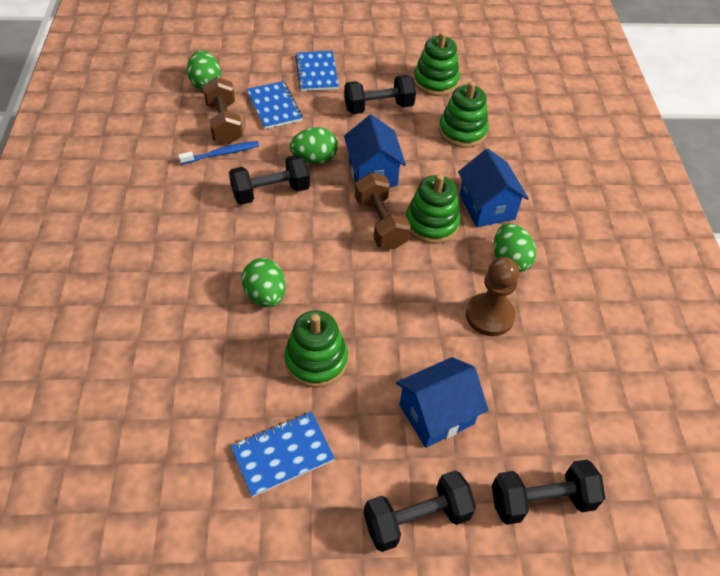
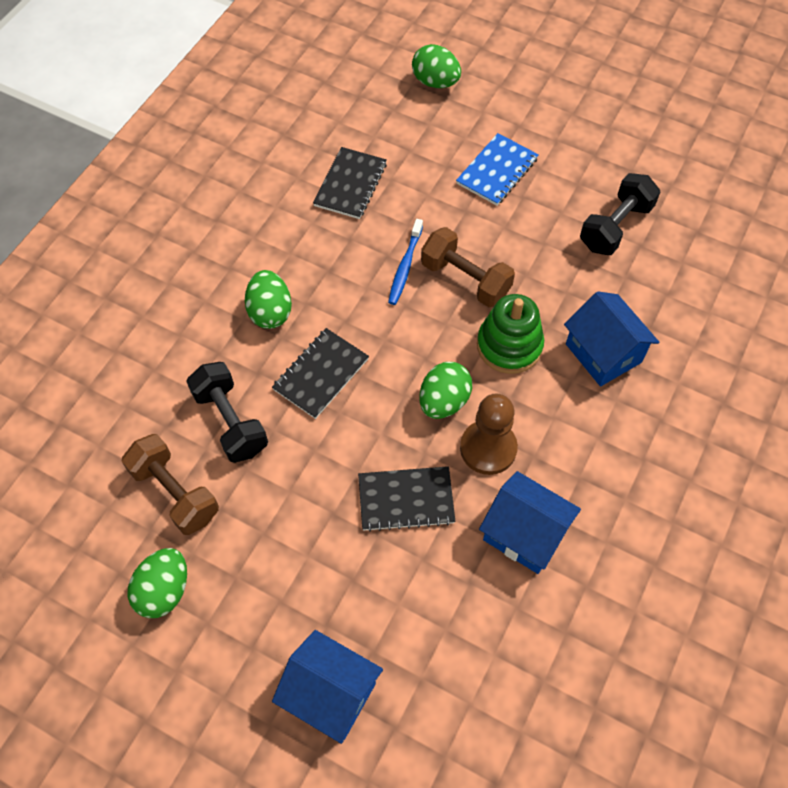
black dumbbell: [229,155,310,205] [344,75,416,114] [364,470,476,552] [492,460,606,525] = 4 -> [186,362,268,463] [580,173,660,255] = 2
black notebook: none = 0 -> [272,328,369,419] [313,147,387,219] [358,466,455,532] = 3
blue notebook: [231,412,335,497] [247,81,303,129] [295,51,339,91] = 3 -> [456,133,539,206] = 1
green stacking toy: [284,310,348,388] [405,174,460,244] [413,32,460,96] [439,81,488,148] = 4 -> [477,294,544,374] = 1

